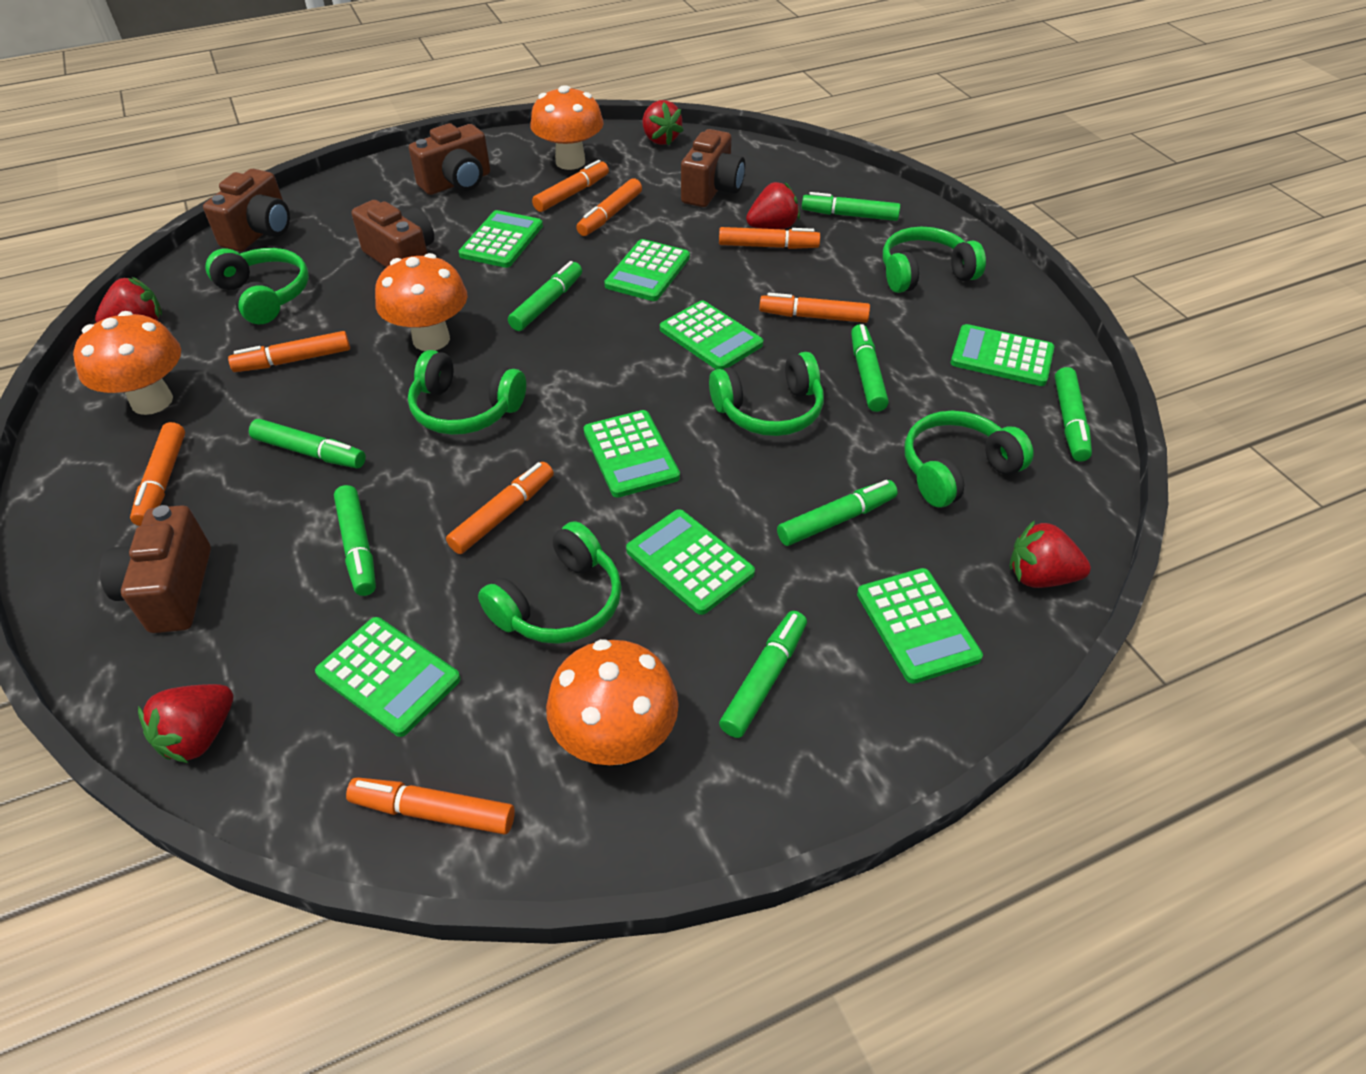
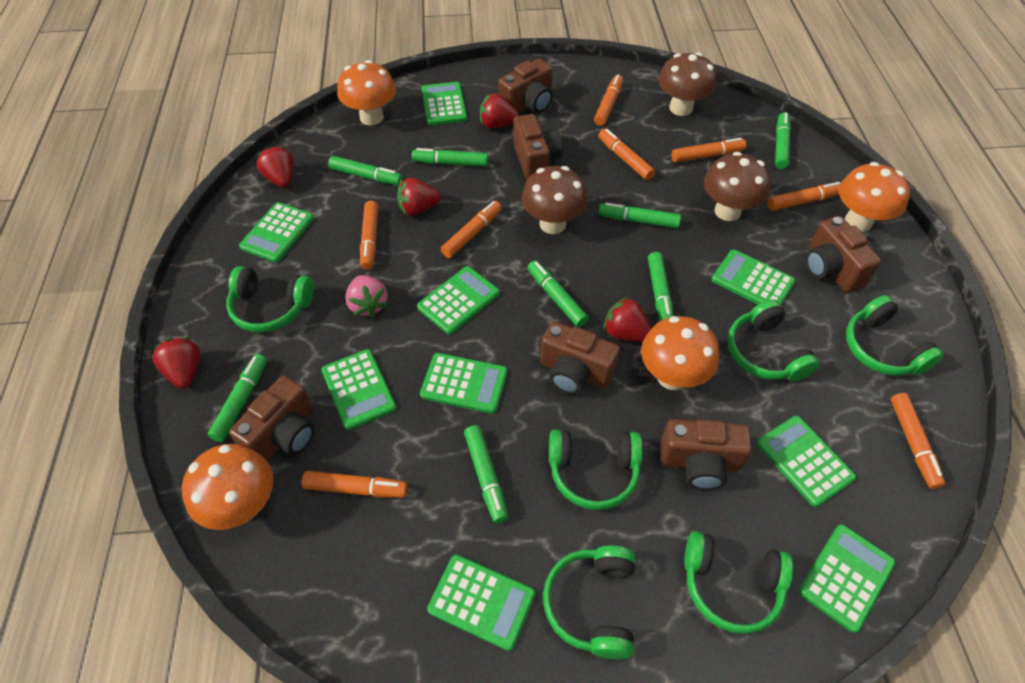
brown camera: [100,505,211,633] [203,169,290,252] [351,200,434,267] [409,123,490,195] [681,129,745,207] = 5 -> [229,376,315,462] [498,59,553,113] [513,114,563,180] [540,321,620,394] [660,419,752,490] [806,216,881,293] = 6
brown mushroom: none = 0 -> [522,166,588,234] [658,52,717,116] [704,152,771,221] = 3
green calculator: [315,617,461,737] [459,210,543,268] [584,410,680,498] [604,239,690,301] [626,509,755,615] [660,300,763,370] [857,568,983,684] [951,324,1054,386] = 8 -> [239,202,314,263] [321,349,397,430] [417,266,500,334] [420,353,508,414] [422,82,467,125] [427,554,536,651] [712,249,796,304] [757,416,856,507] [798,524,896,633] = 9
pink strawberry: none = 0 -> [345,275,388,318] = 1

